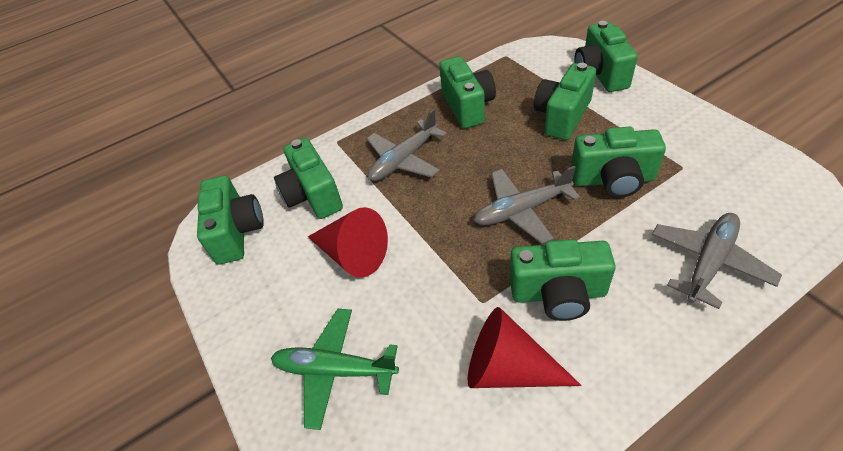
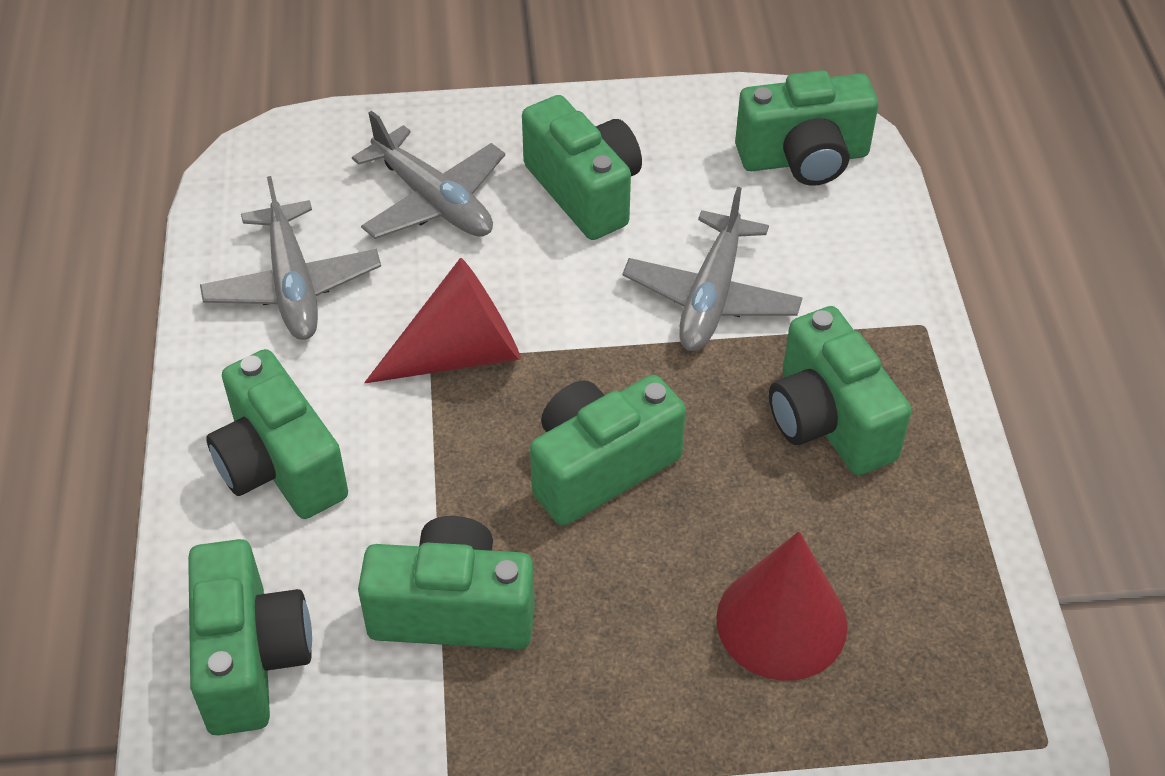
green plane: [271,309,399,430] = 1 -> none = 0

